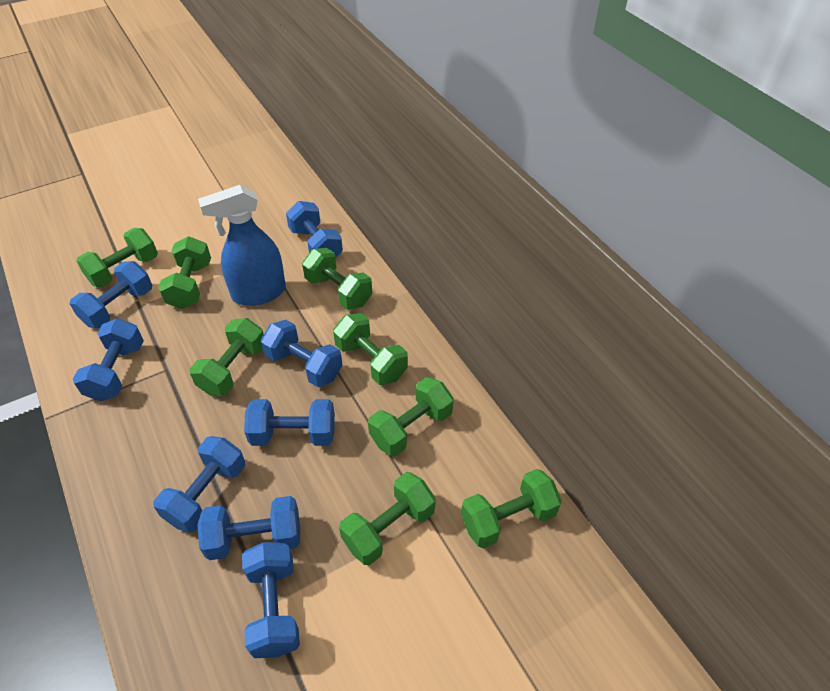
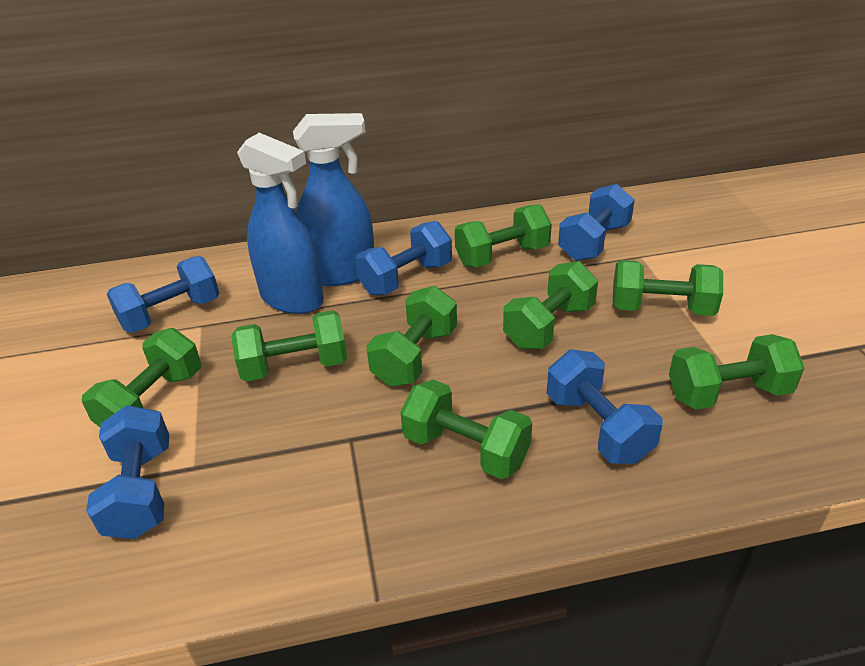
blue dumbbell: [70,261,152,328] [73,318,144,402] [154,436,245,533] [198,496,300,560] [242,542,300,658] [244,399,335,446] [261,320,342,387] [286,201,343,258] = 8 -> [86,405,169,539] [107,256,219,333] [355,221,452,295] [547,350,663,464] [558,184,635,261] = 5
blue spray bottle: [198,185,286,306] = 1 -> [237,133,324,314] [293,113,374,286] = 2

